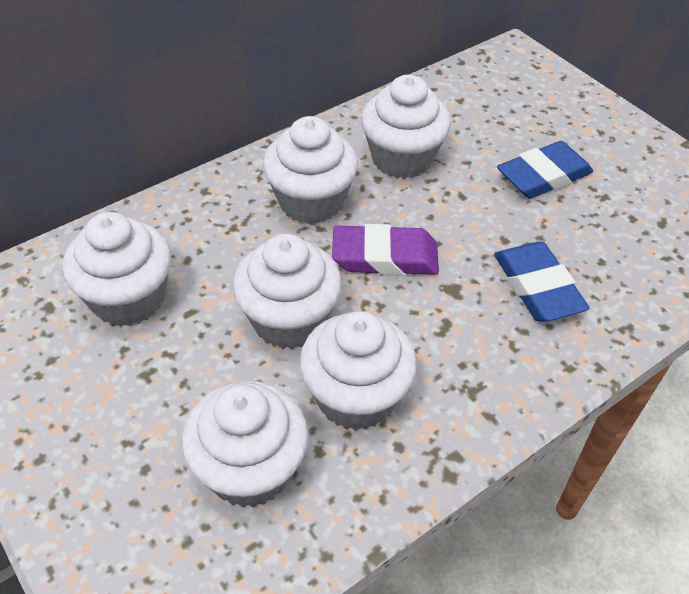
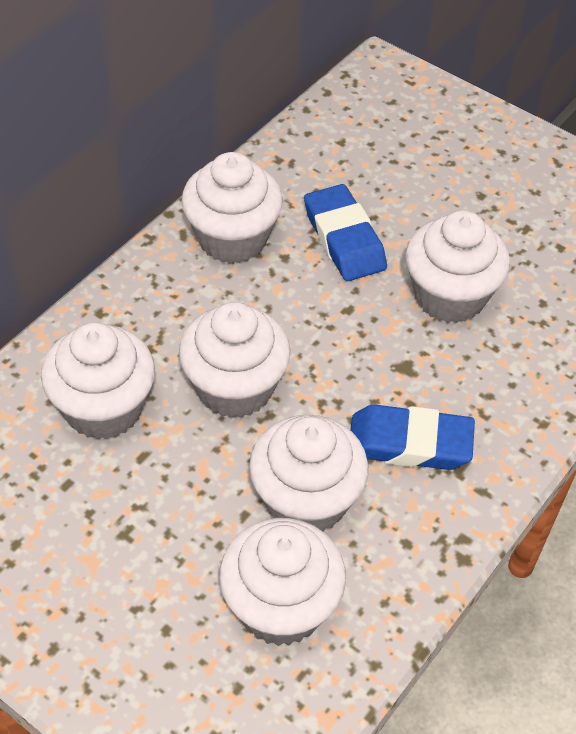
purple eraser: [332,224,439,276] = 1 -> none = 0

